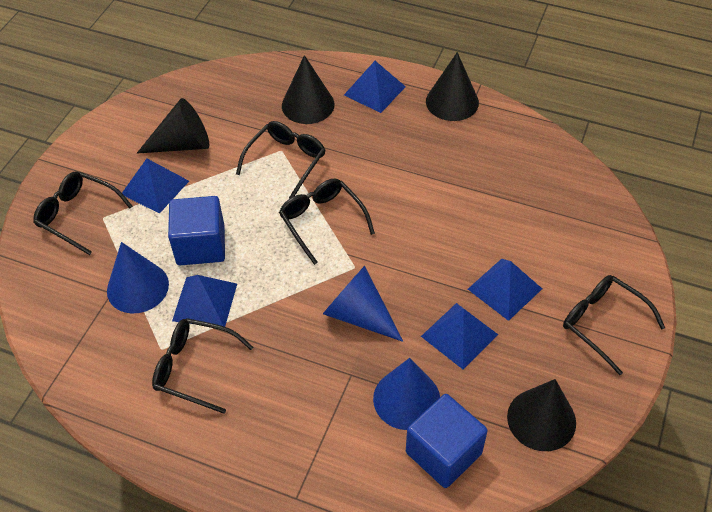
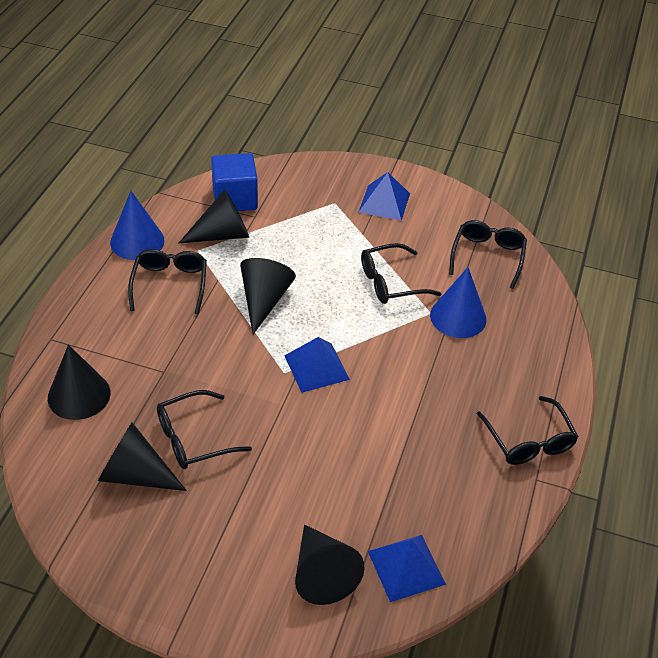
black cone: [137,98,209,154] [282,55,335,124] [426,52,479,121] [507,379,576,451] = 4 -> [48,345,111,420] [98,422,187,491] [179,189,249,243] [240,258,296,334] [295,524,365,605] = 5
blue cone: [107,242,169,313] [323,266,403,342] [373,358,440,430] = 3 -> [110,191,165,260] [430,267,486,338] = 2
blue cube: [168,196,225,265] [406,394,488,488] = 2 -> [211,153,258,211] = 1
blue pyramid: [122,159,189,214] [172,275,237,327] [344,61,406,113] [421,303,498,369] [468,259,542,321] = 5 -> [284,337,350,393] [359,172,410,221] [368,535,446,602] = 3

